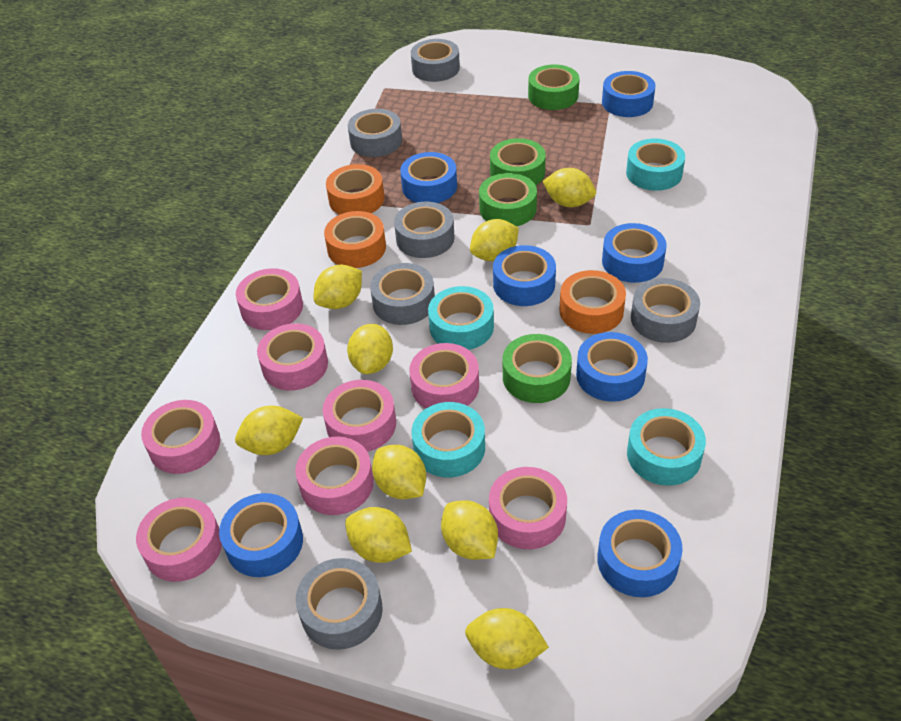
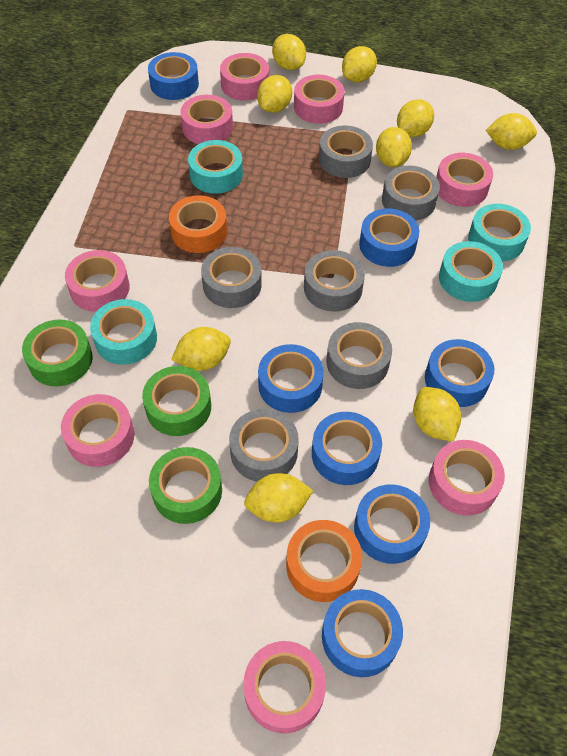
green tape: [479,173,537,226] [490,138,546,185] [503,334,572,403] [528,64,580,110] = 4 -> [22,319,93,386] [142,366,211,436] [149,447,222,524] = 3
orange tape: [324,211,386,268] [326,164,384,215] [559,270,626,334] = 3 -> [169,196,227,253] [286,520,362,602] = 2

